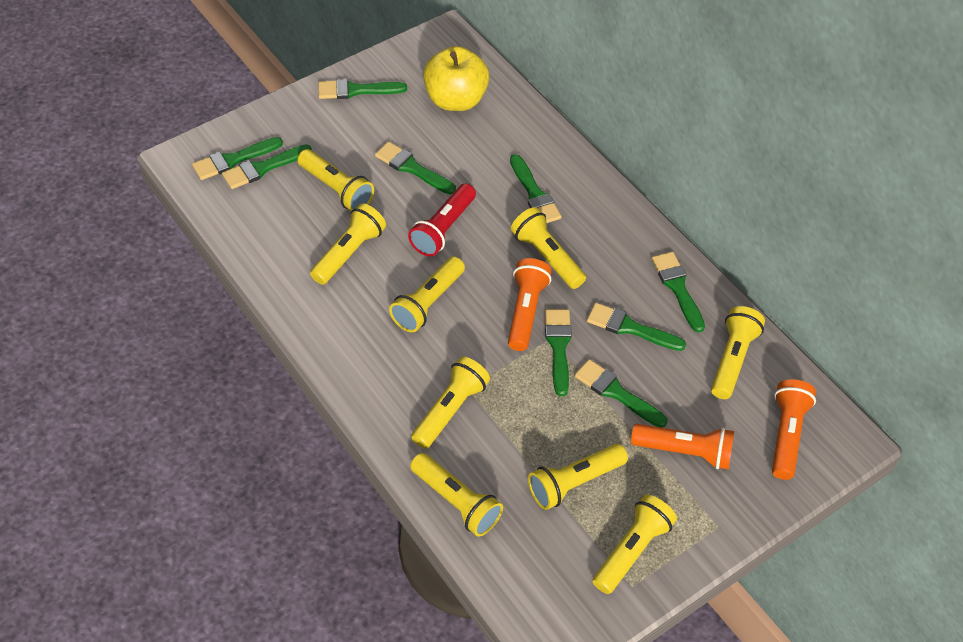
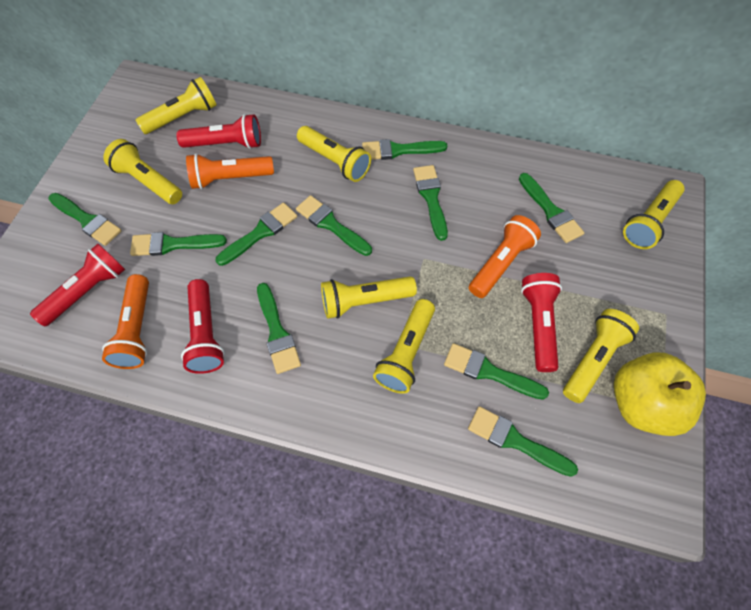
green brush: [192,137,283,180] [222,144,312,189] [318,79,407,99] [375,142,456,194] [510,154,562,223] [545,309,572,396] [574,359,668,428] [587,303,686,351] [652,252,705,333] = 9 -> [48,193,122,246] [130,232,227,256] [216,203,297,266] [257,283,301,374] [296,195,372,256] [362,139,447,160] [413,165,448,241] [444,343,549,400] [468,406,578,477] [519,173,584,243] = 10
red flashlight: [408,184,476,256] = 1 -> [30,244,125,326] [176,114,261,149] [181,279,225,374] [521,273,562,372] = 4
yellow flashlight: [297,149,374,211] [310,203,386,285] [389,256,465,332] [410,453,503,537] [411,357,490,449] [511,207,586,289] [528,444,628,510] [593,495,677,594] [711,306,765,399] = 9 -> [103,139,182,204] [136,77,217,134] [297,126,371,182] [321,276,417,319] [373,299,435,394] [563,309,639,403] [623,180,685,249] = 7

